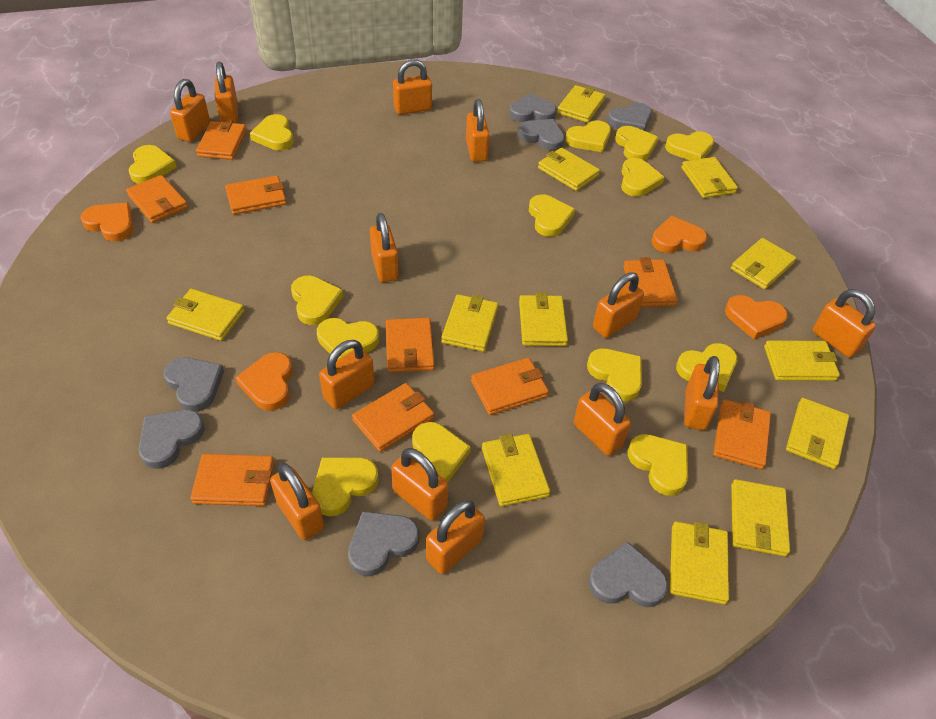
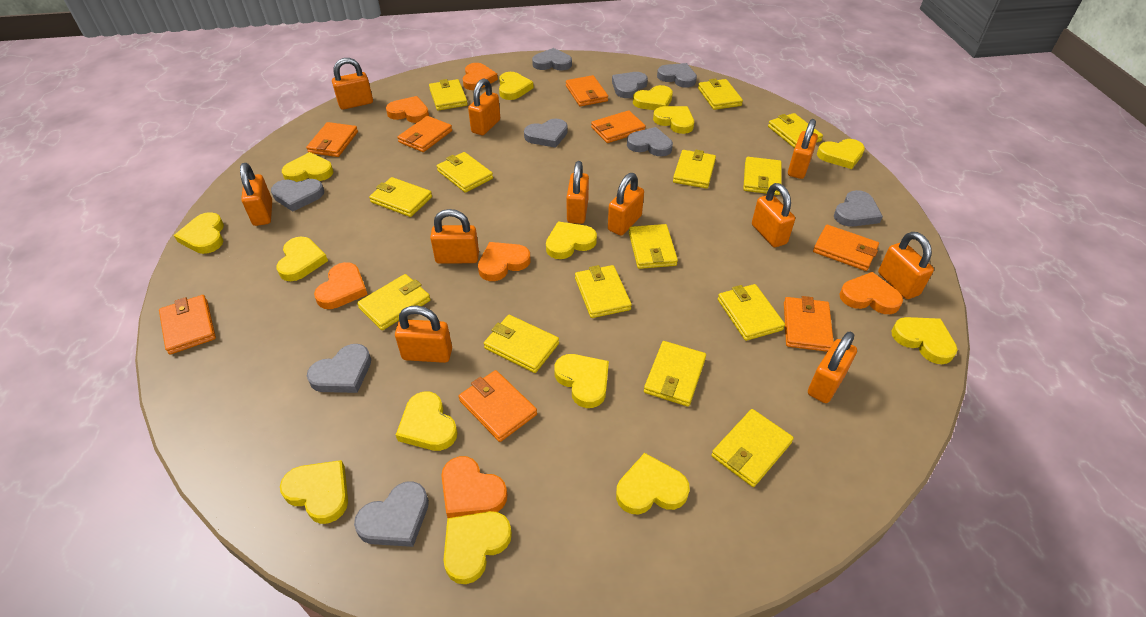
grey heart: [139,410,205,469] [163,357,224,412] [348,511,419,576] [509,93,556,122] [518,119,565,151] [588,541,668,607] [608,103,652,131] = 7 -> [271,179,324,211] [307,344,371,393] [354,481,429,547] [524,119,568,148] [532,48,572,71] [612,72,648,98] [627,127,673,156] [657,63,697,88] [834,190,883,227] = 9
orange heart: [80,203,134,241] [235,352,293,411] [651,216,707,253] [725,295,788,339] = 4 -> [314,262,368,309] [386,96,429,123] [441,456,507,518] [463,63,498,90] [478,242,531,281] [839,272,903,314] = 6
orange padlock: [170,79,210,142] [215,62,238,123] [270,463,324,540] [319,340,375,409] [370,213,399,282] [391,448,448,521] [393,59,432,115] [426,500,485,574] [466,99,490,162] [574,383,631,456] [593,272,644,338] [684,356,720,430] [813,289,876,358] = 13 -> [240,163,272,226] [332,58,373,110] [395,305,452,363] [430,209,479,264] [468,78,500,135] [567,161,589,224] [608,173,644,235] [752,183,795,247] [788,119,818,179] [808,331,857,403] [878,232,934,299] = 11
orange wallet: [126,175,188,223] [191,454,274,506] [196,120,247,160] [225,175,287,215] [352,383,434,452] [386,318,435,373] [471,358,549,415] [623,257,678,307] [713,399,771,469] = 9 -> [159,295,216,355] [306,122,358,157] [397,116,452,152] [459,370,537,442] [566,75,608,106] [591,110,646,143] [784,296,834,352] [813,225,879,271] = 8
yellow wallet: [166,289,245,341] [441,294,498,352] [482,434,550,507] [519,293,568,346] [538,148,600,191] [557,85,605,123] [670,521,729,604] [681,157,738,198] [731,238,796,290] [731,479,790,557] [764,340,840,381] [786,398,849,469] = 12 -> [357,274,430,330] [369,177,432,217] [429,79,468,111] [437,152,493,193] [484,315,559,373] [575,265,632,318] [629,224,678,269] [644,341,706,407] [673,150,716,188] [698,78,743,110] [711,409,794,487] [718,284,785,341] [743,157,781,195] [768,113,823,148] = 14

